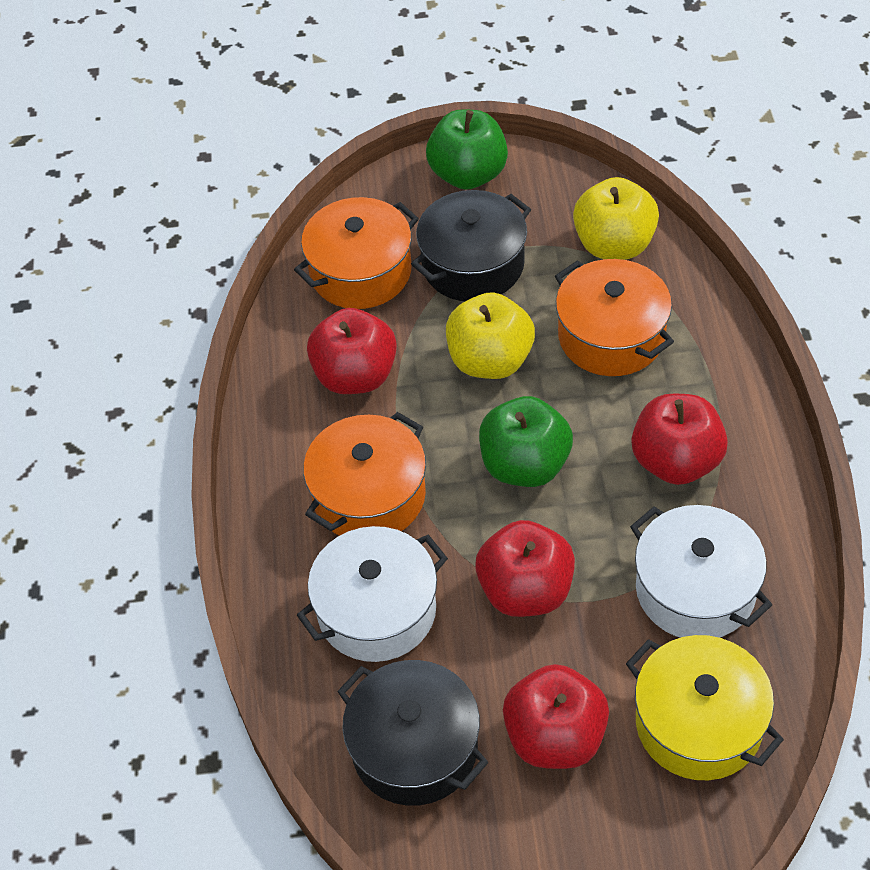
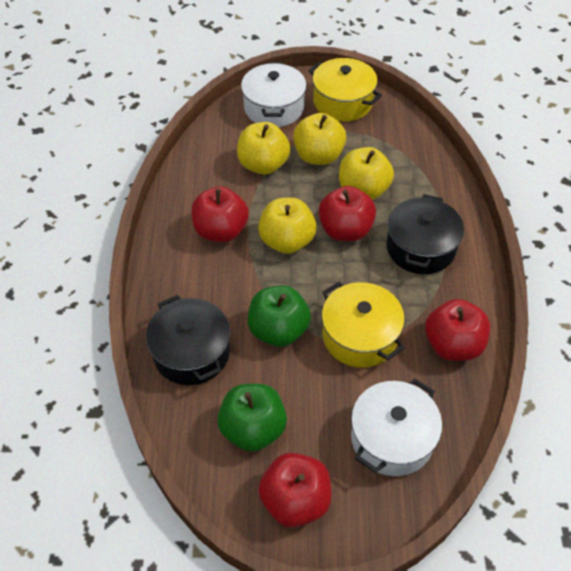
orange pot: [294,197,419,309] [303,412,426,536] [555,259,674,376] = 3 -> none = 0
yellow apple: [446,292,535,379] [573,177,659,260] = 2 -> [237,122,291,175] [258,197,317,254] [293,113,346,165] [339,147,394,200] = 4
yellow pot: [626,635,784,780] = 1 -> [308,58,382,121] [322,281,405,368] = 2

